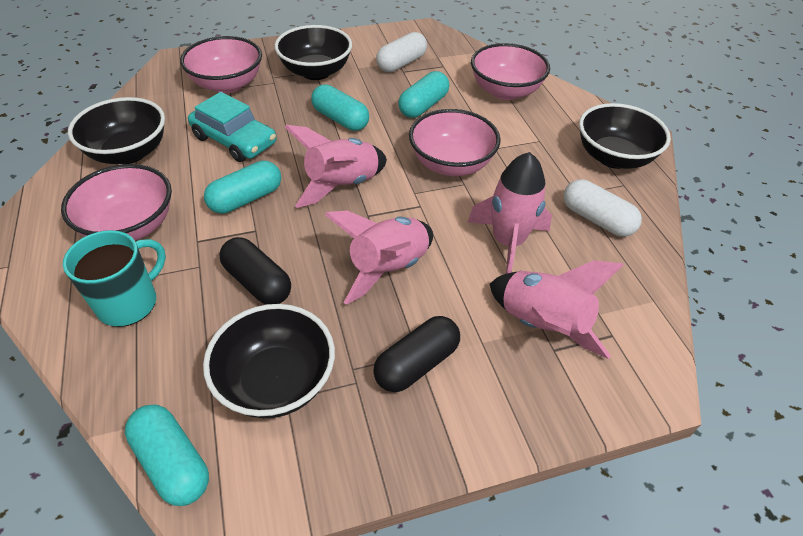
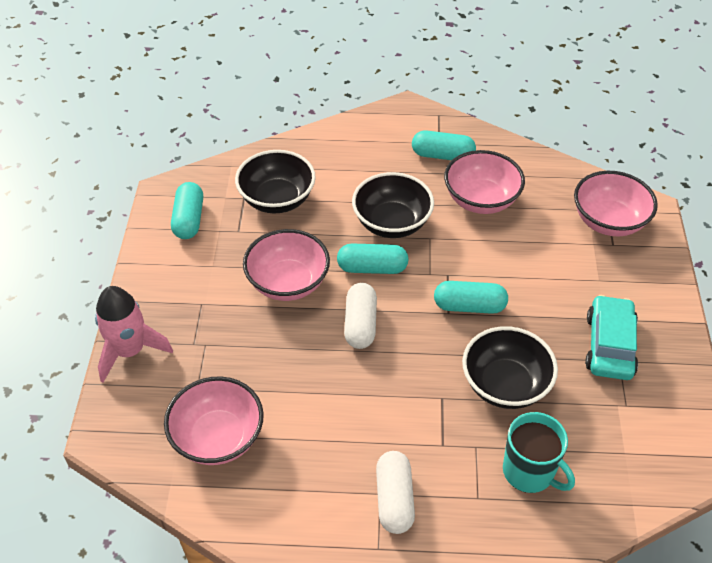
black bowl: [68,97,165,164] [203,304,335,419] [274,25,352,80] [579,103,671,169] = 4 -> [235,150,316,213] [352,172,434,238] [462,326,558,409] = 3
black capsule: [219,237,291,304] [373,316,460,392] = 2 -> none = 0
pink rocket: [285,125,387,208] [324,210,433,305] [468,152,552,274] [490,260,624,359] = 4 -> [95,286,173,382] = 1

